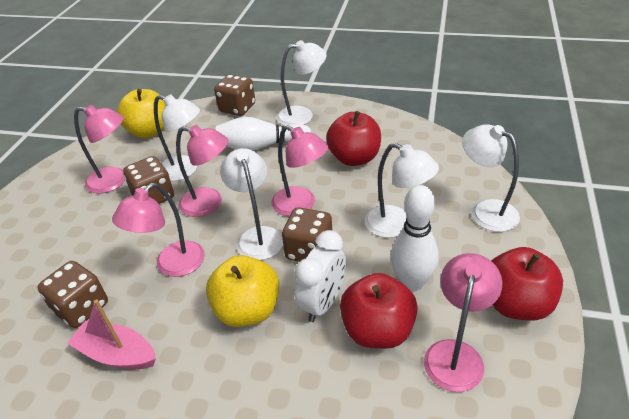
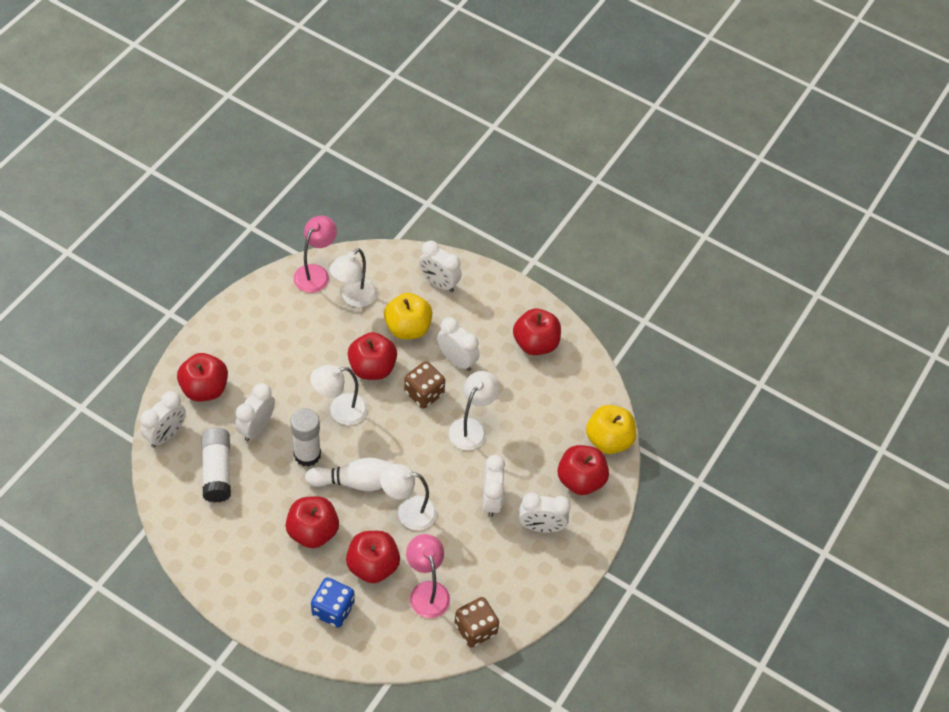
blue dice: none = 0 -> [311,578,355,628] = 1
brown dice: [37,261,108,328] [123,156,174,204] [214,74,255,116] [282,207,332,262] = 4 -> [404,361,445,408] [455,597,499,648] = 2
pink boat: [67,300,156,369] = 1 -> none = 0
pink lamp: [74,105,125,194] [112,183,205,277] [176,125,229,217] [271,125,328,216] [424,253,502,392] = 5 -> [294,216,337,293] [406,534,450,618] = 2
red apple: [326,111,381,166] [340,273,418,349] [491,247,563,321] = 3 -> [177,353,228,401] [286,496,339,548] [346,531,400,583] [348,332,397,380] [513,308,561,355] [557,445,609,495] = 6
white bowling pin: [216,117,312,151] [391,185,439,292] = 2 -> [305,457,394,491] = 1
white clock: [295,230,346,322] = 1 -> [140,391,186,447] [235,383,275,441] [419,241,462,292] [437,317,480,371] [483,455,505,517] [519,492,571,533] = 6
white glue stick: none = 0 -> [201,427,231,502] [290,408,321,467] = 2
white lamp: [154,94,200,181] [220,148,283,260] [277,40,327,126] [365,143,439,238] [462,124,520,232] = 5 -> [310,365,368,425] [329,248,377,307] [380,464,437,530] [449,371,499,450] = 4

